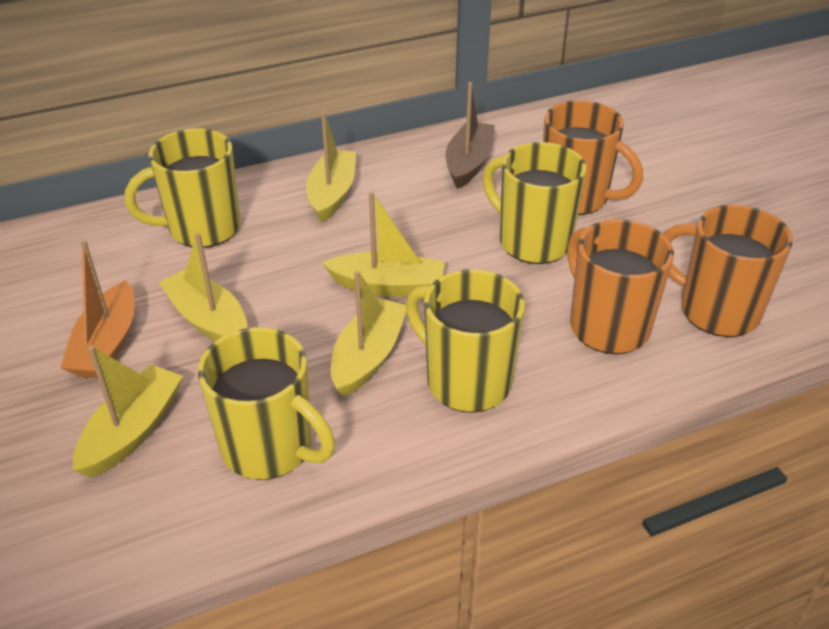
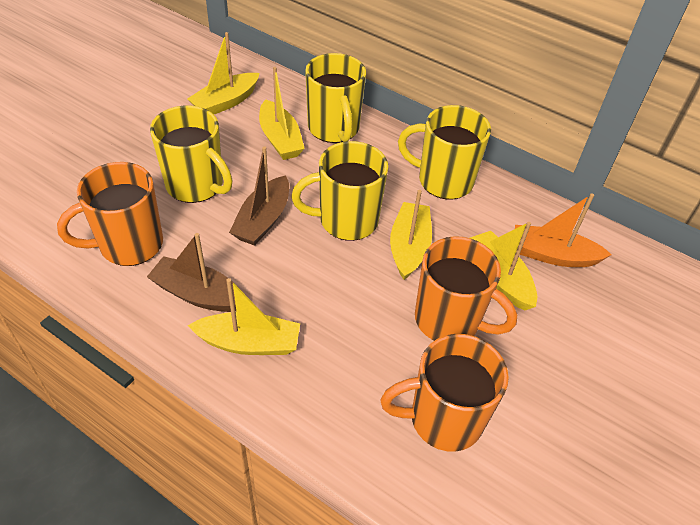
brown boat: [446,82,495,189] = 1 -> [147,233,241,312] [229,146,289,246] = 2

